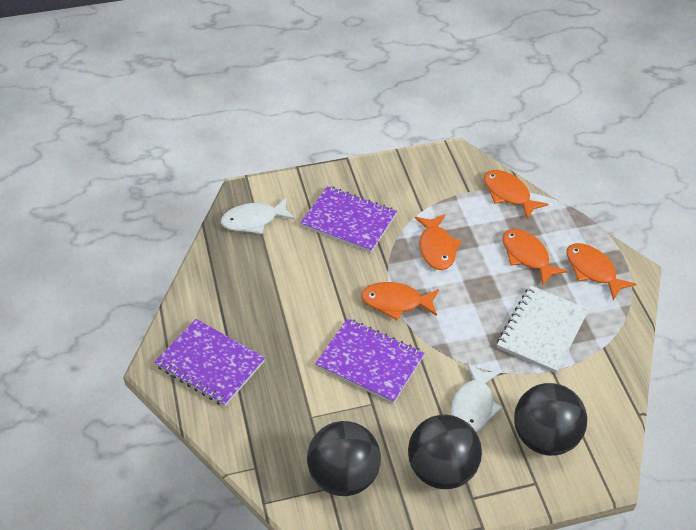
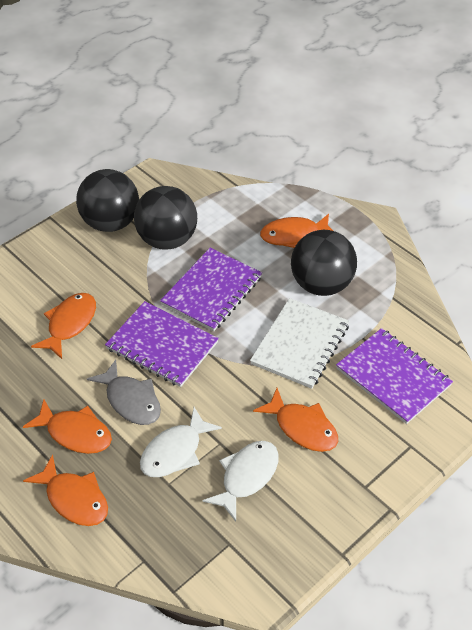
grey fish: none = 0 -> [87,360,161,425] = 1

